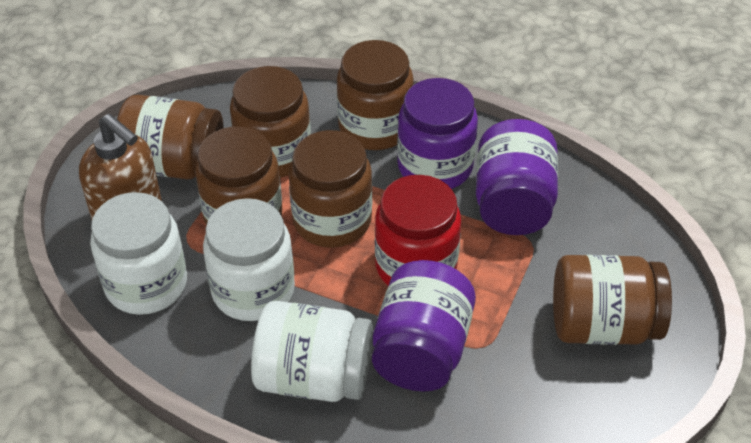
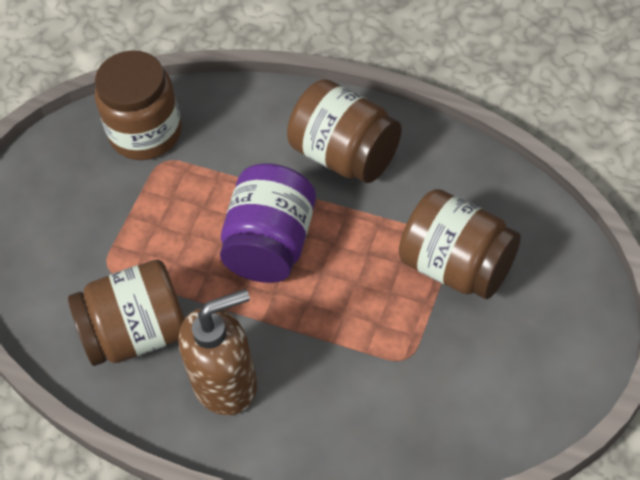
brown jar: [117,95,224,179] [195,126,282,225] [230,66,311,178] [289,130,372,248] [337,40,414,150] [553,255,672,345] = 6 -> [68,259,185,366] [95,50,182,160] [287,79,401,183] [399,189,521,299] = 4
purple jar: [372,260,476,392] [397,78,478,189] [476,119,558,235] = 3 -> [220,163,316,283] = 1
red jar: [375,175,461,286] = 1 -> none = 0
white jar: [90,192,187,315] [203,198,295,321] [251,301,373,402] = 3 -> none = 0

